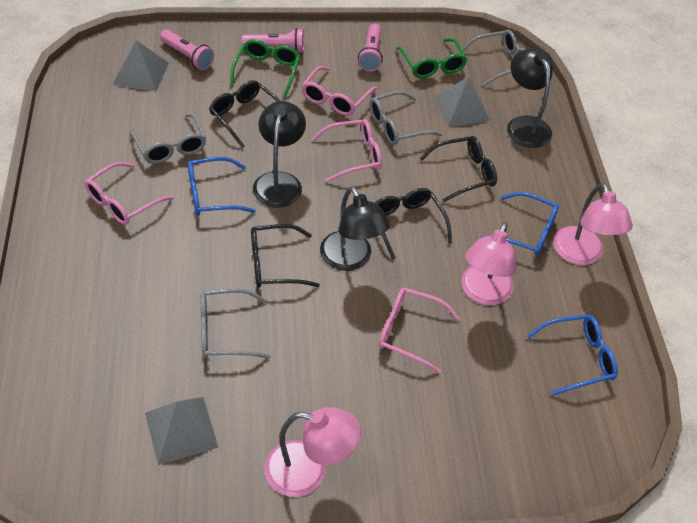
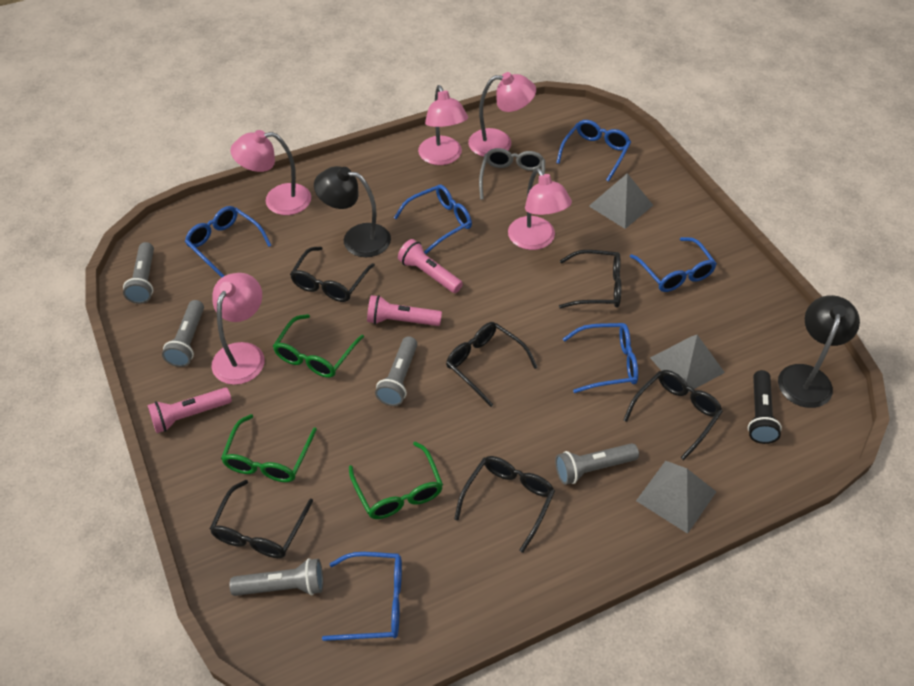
black flashlight: none = 0 -> [748,370,782,444] = 1
black glasses: [209,80,280,148] [251,224,320,288] [375,188,452,260] [420,136,497,202] = 4 -> [210,480,313,558] [290,247,375,302] [446,322,538,407] [454,456,555,553] [559,250,621,309] [623,370,723,460] = 6
black lamp: [253,101,306,208] [320,186,390,271] [507,48,553,148] = 3 -> [314,166,391,257] [778,295,860,408] = 2
blue glasses: [188,157,256,216] [481,192,559,256] [527,315,618,396] = 3 -> [185,206,272,278] [322,552,402,641] [394,185,472,254] [556,120,631,182] [563,323,638,393] [630,237,717,292] = 6
green glasses: [230,39,300,98] [396,38,467,78] = 2 -> [221,414,317,482] [273,314,364,378] [349,441,443,519] = 3
grey flashlight: none = 0 -> [123,242,154,304] [162,300,204,367] [230,558,323,596] [375,336,417,406] [555,443,639,485] = 5
grey glasses: [130,113,206,164] [200,289,271,359] [370,91,442,145] [462,30,525,86] = 4 -> [479,148,545,200] = 1
pink glasses: [85,162,174,225] [302,66,377,116] [311,119,382,182] [379,288,460,373] = 4 -> none = 0
pink lamp: [264,407,361,497] [461,222,517,305] [553,183,633,265] = 3 -> [212,273,264,385] [230,130,311,215] [418,85,468,165] [468,72,536,157] [508,168,572,250] = 5

